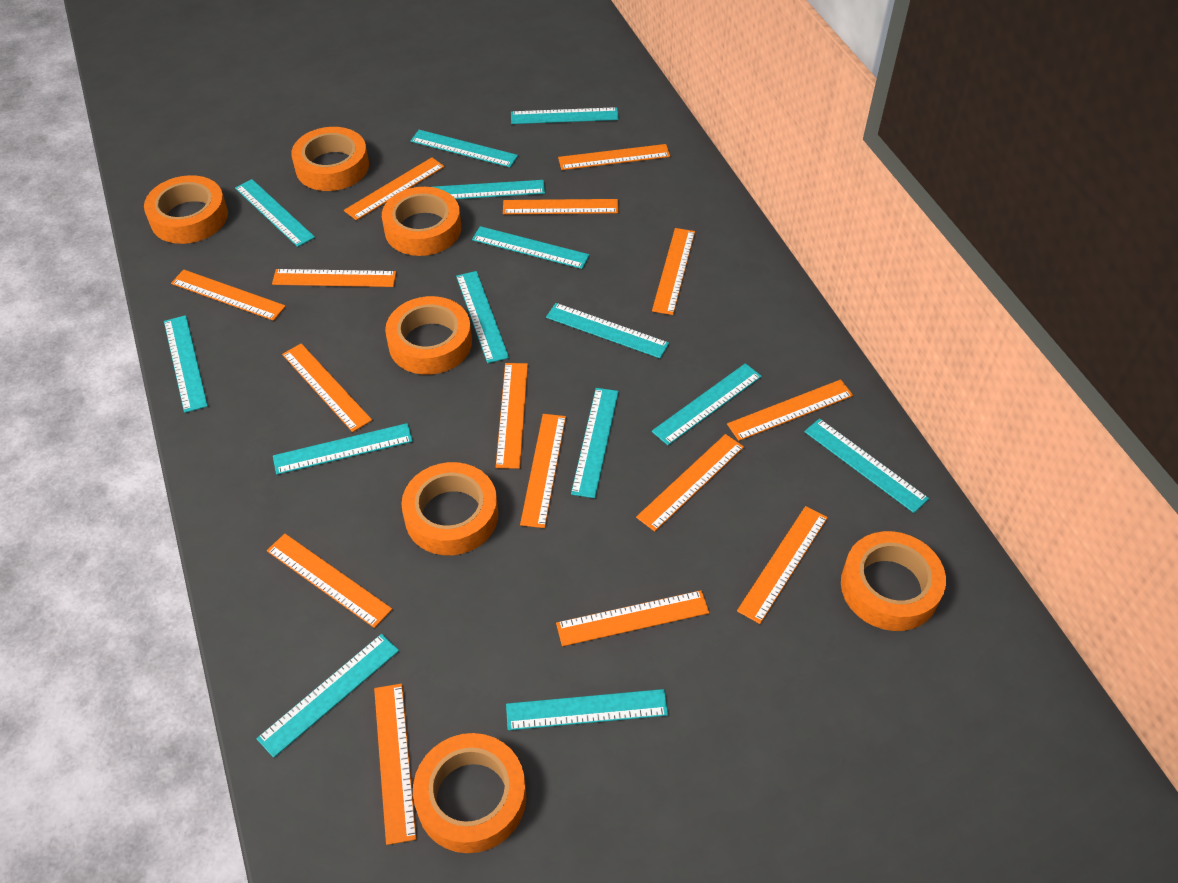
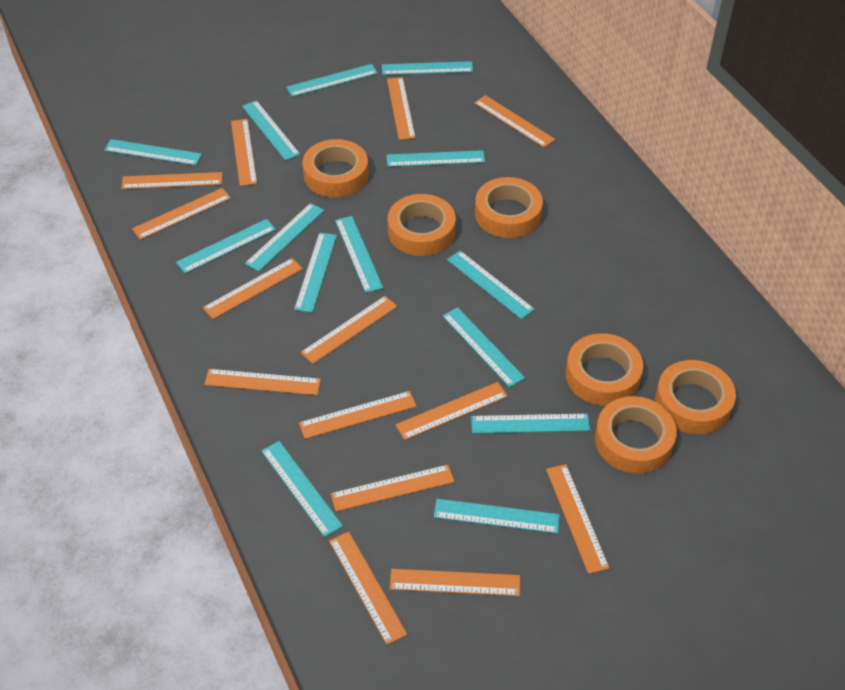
orange ruler: [171,270,286,321] [267,534,392,628] [272,269,396,287] [282,343,372,432] [344,157,445,221] [374,684,417,845] [496,363,528,469] [503,199,619,214] [520,414,566,528] [556,590,709,646] [558,144,670,170] [636,434,744,532] [652,228,695,315] [727,380,853,441] [737,506,828,624] = 15 -> [121,172,222,189] [132,188,231,240] [203,258,303,319] [204,369,321,395] [231,119,257,186] [299,391,417,439] [300,296,397,364] [329,532,407,645] [331,465,454,511] [387,77,416,140] [390,569,520,596] [395,382,508,440] [474,95,555,148] [546,464,609,574] = 14
orange tape: [144,175,228,244] [291,127,369,191] [382,187,461,256] [385,296,472,375] [401,462,498,555] [413,733,526,853] [841,531,946,631] = 7 -> [302,139,368,198] [388,194,456,256] [475,177,543,238] [566,333,643,406] [595,396,677,474] [655,360,736,434] = 6

